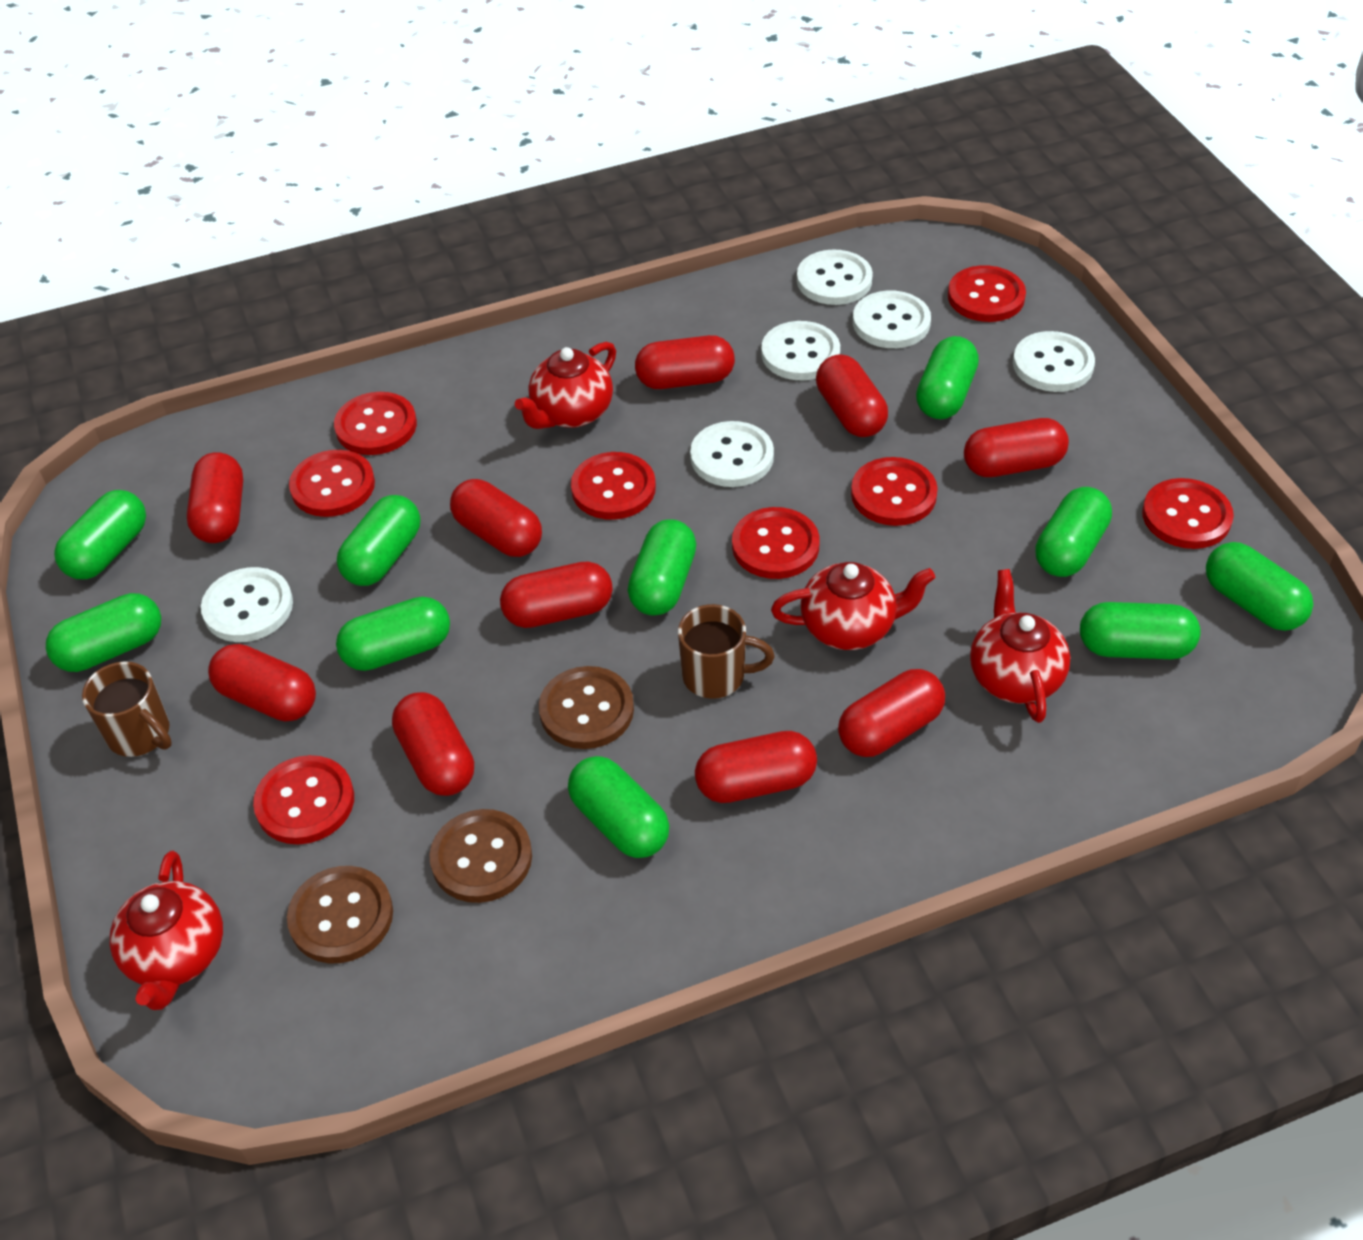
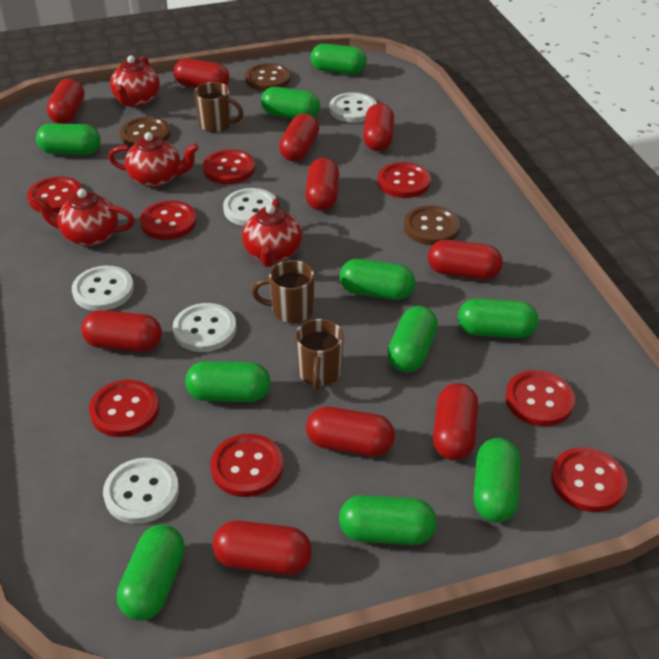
brown mug: [82,661,172,757] [678,604,775,699] = 2 -> [194,82,243,132] [252,260,314,323] [295,319,344,390] = 3
white button: [201,567,293,642] [690,421,774,487] [761,321,840,380] [797,250,873,305] [853,291,931,348] [1013,331,1095,392] = 6 -> [72,266,134,311] [103,458,179,524] [173,303,236,352] [223,188,277,226] [329,92,377,123] = 5

